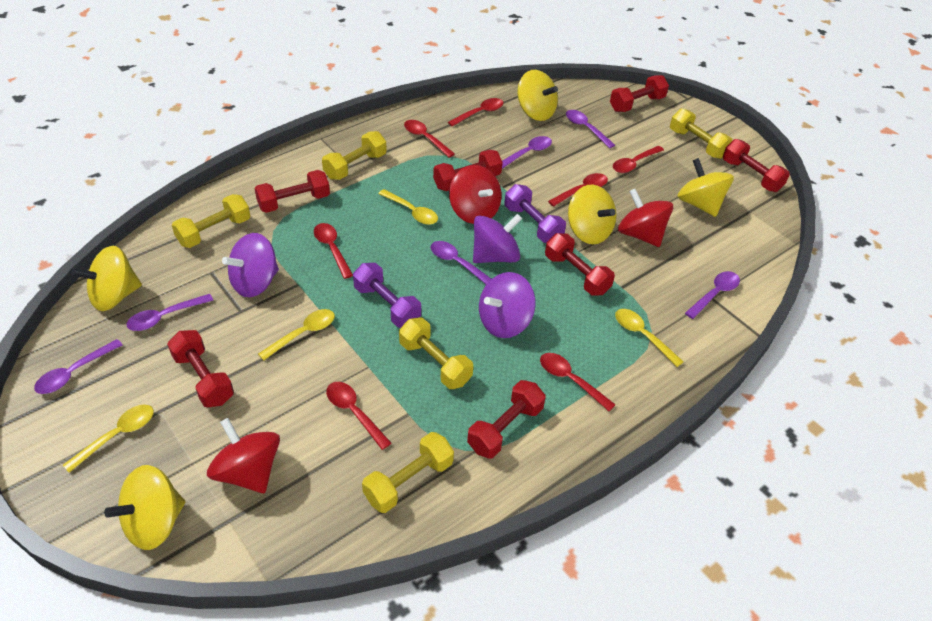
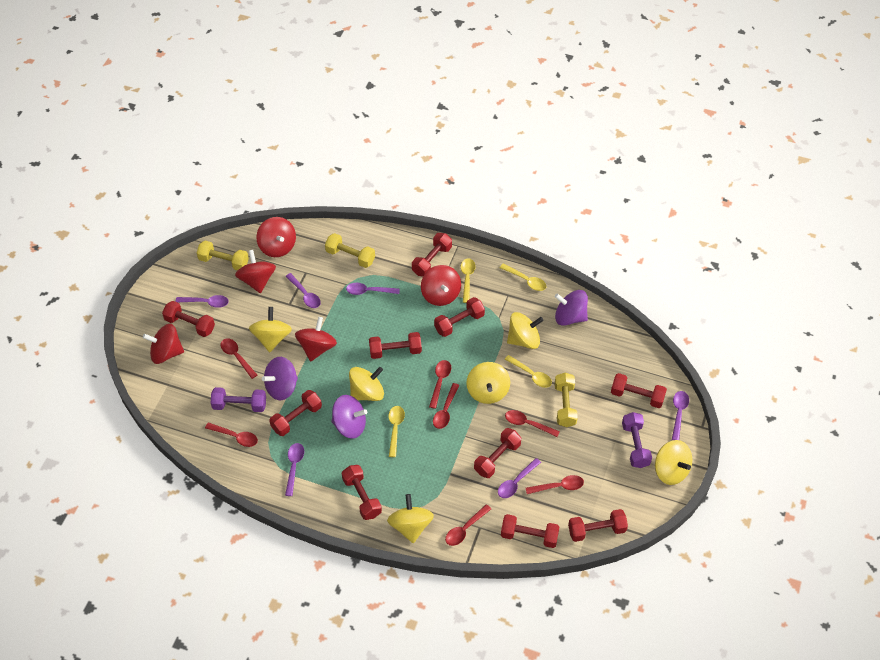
red dumbbell: [167,330,234,407] [254,170,330,213] [433,150,503,191] [467,380,546,459] [545,233,615,296] [610,75,669,112] [723,139,790,192] = 7 -> [162,301,215,337] [269,390,322,436] [342,465,382,520] [369,332,422,359] [412,233,452,277] [434,297,485,337] [474,428,522,478] [501,514,559,548] [568,509,628,542] [611,373,667,408] = 10
red spinning top: [207,418,280,493] [449,165,502,224] [618,189,673,247] = 3 -> [143,324,184,364] [235,250,276,293] [256,217,296,257] [295,317,337,361] [421,265,461,306] = 5
yellow dumbbell: [172,194,250,248] [322,131,387,180] [362,432,454,513] [399,318,473,389] [670,108,733,159] = 5 -> [197,241,249,270] [325,233,375,268] [555,373,578,427] = 3
yellow spinning top: [72,246,142,311] [104,465,185,550] [517,70,558,121] [568,185,616,244] [677,158,734,217] = 5 -> [249,307,292,352] [349,367,384,401] [387,494,434,543] [466,362,510,404] [507,312,544,349] [655,440,692,485] = 6

